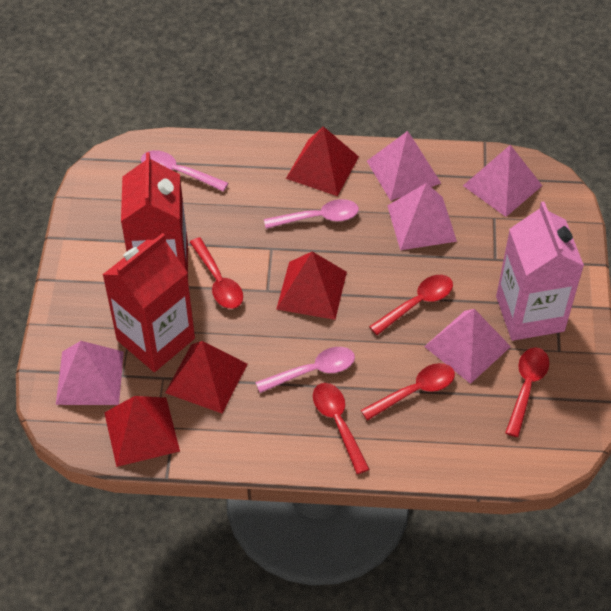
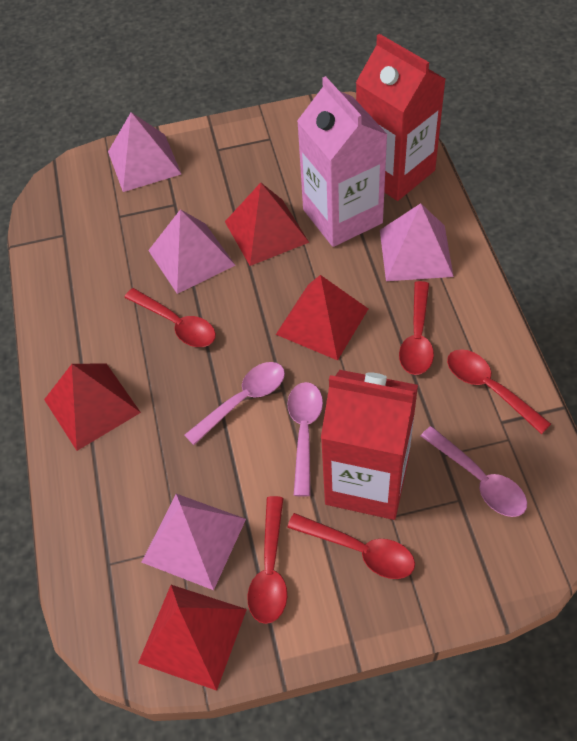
pink pyramid: [56,341,124,405] [367,131,441,201] [387,183,457,250] [424,309,511,384] [463,145,542,217] = 5 -> [108,112,181,192] [142,494,246,590] [148,209,236,294] [380,203,454,281] = 4

